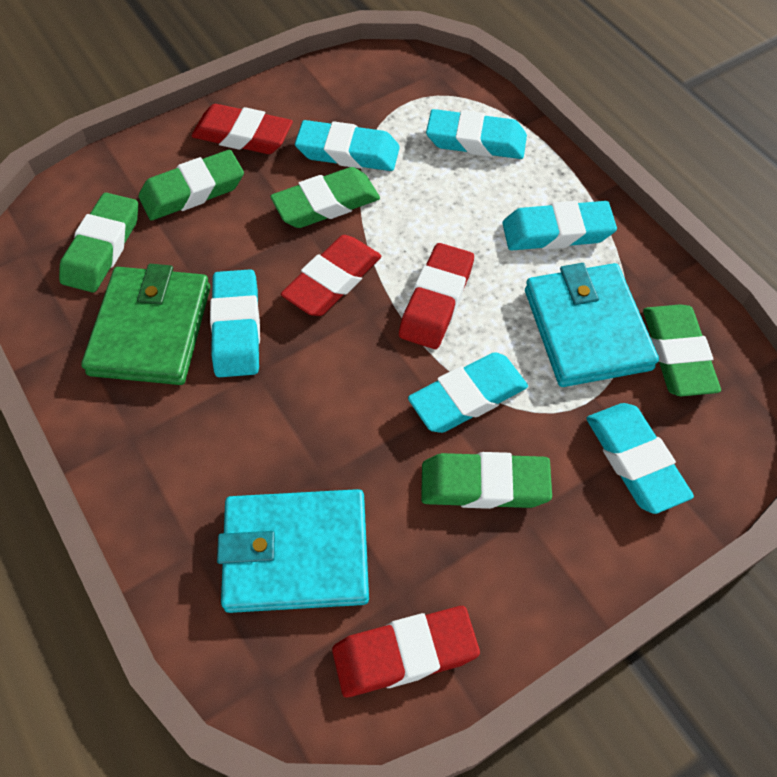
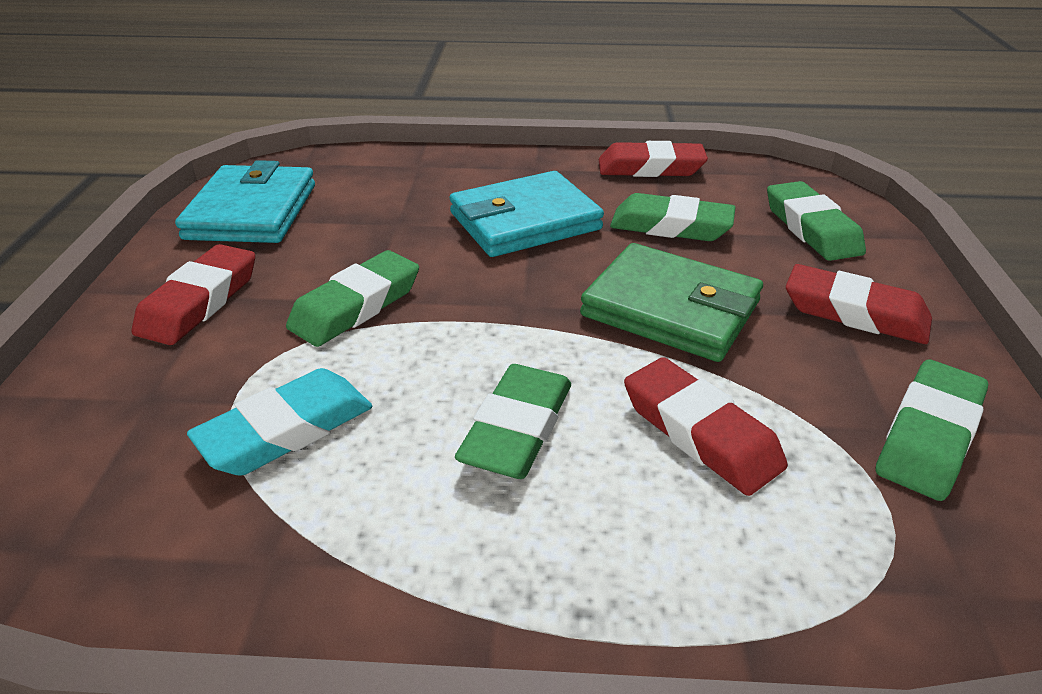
turquoise eraser: [210,269,260,377] [295,120,400,171] [408,352,528,433] [426,109,527,159] [502,201,617,250] [586,403,694,514] = 6 -> [187,368,372,476] = 1

